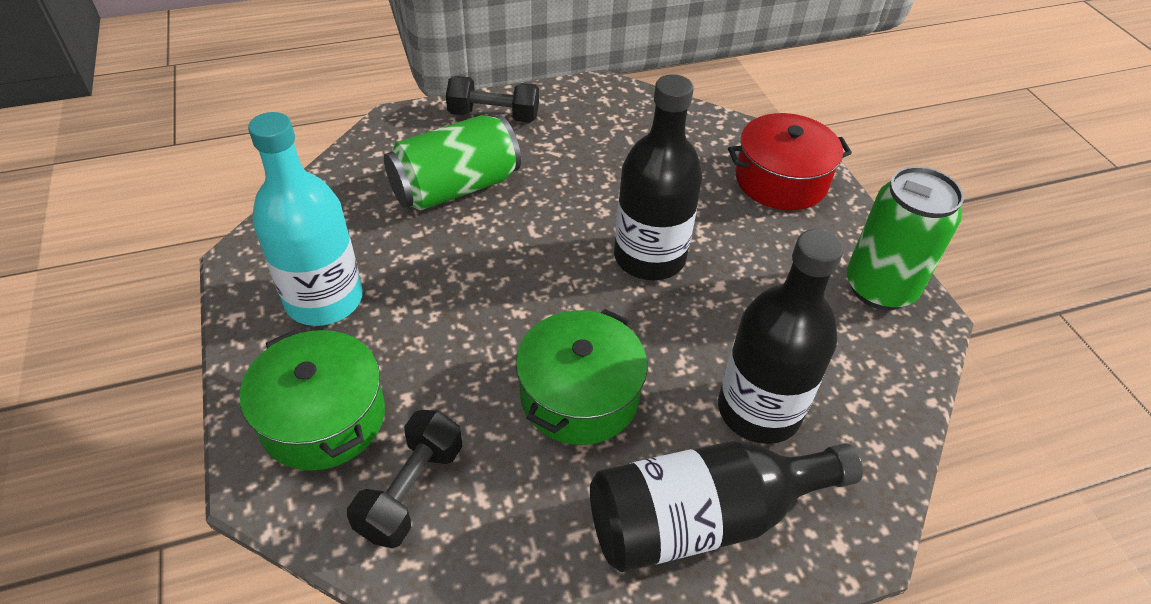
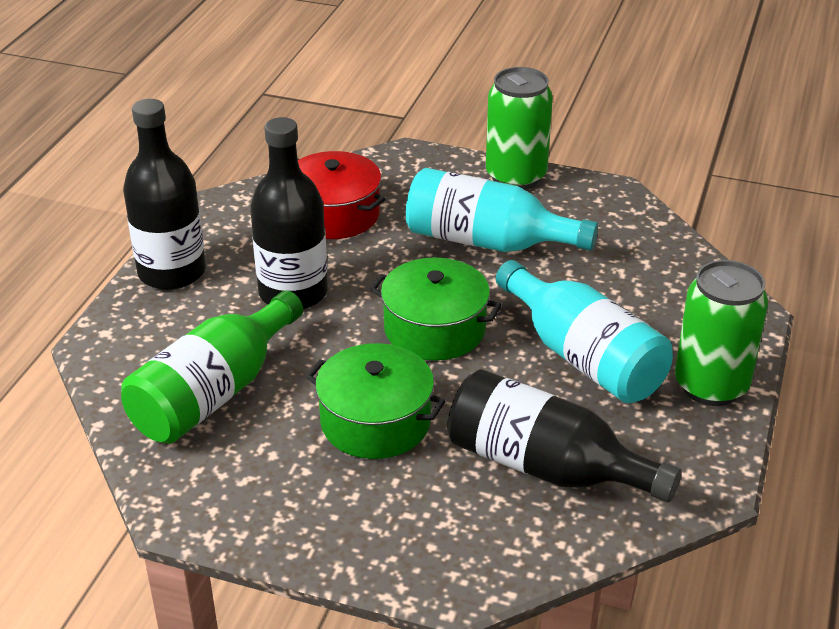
black dumbbell: [347,410,462,548] [446,76,539,123] = 2 -> none = 0
green bottle: none = 0 -> [121,290,303,444] = 1
turquoise bottle: [248,112,363,326] = 1 -> [406,168,598,252] [496,260,673,403] = 2

